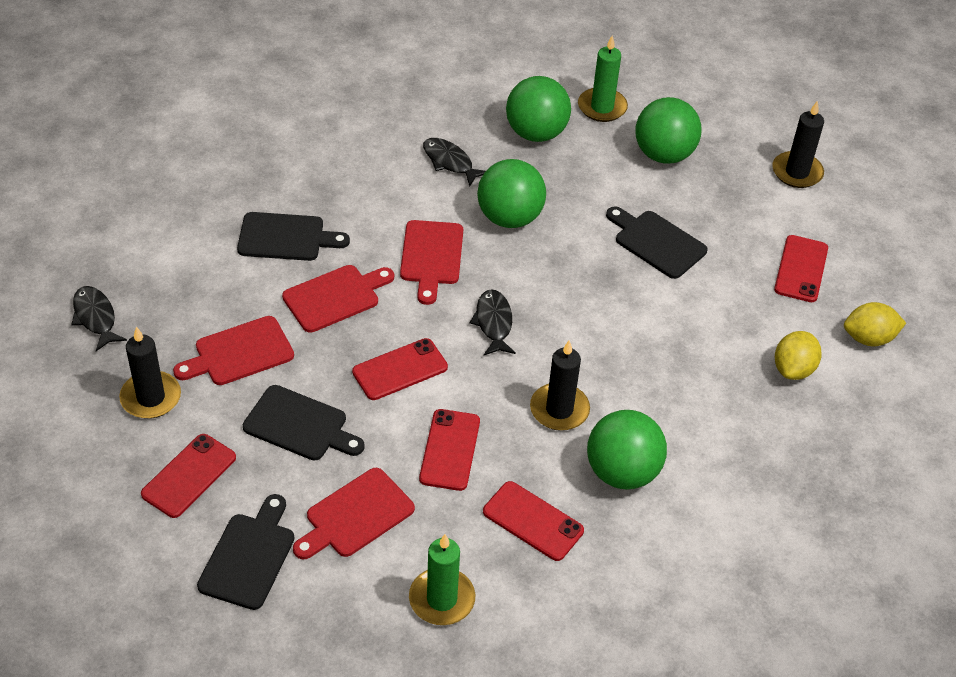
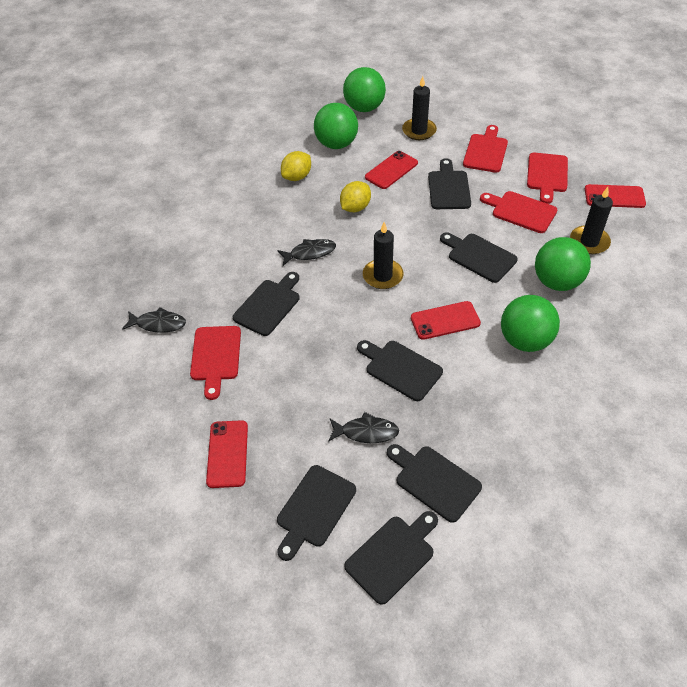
black cutting board: [197,494,294,610] [237,212,350,261] [243,385,365,460] [606,206,708,279] = 4 -> [233,272,300,336] [277,465,356,561] [344,511,438,605] [357,340,443,401] [387,444,482,523] [428,158,471,209] [440,232,518,283] = 7
green candle: [409,534,475,625] [578,35,628,122] = 2 -> none = 0
red phone: [141,434,236,518] [352,338,448,400] [419,409,480,491] [483,481,584,561] [774,235,828,302] = 5 -> [206,420,248,488] [365,151,418,189] [411,301,481,340] [585,184,646,208] = 4

